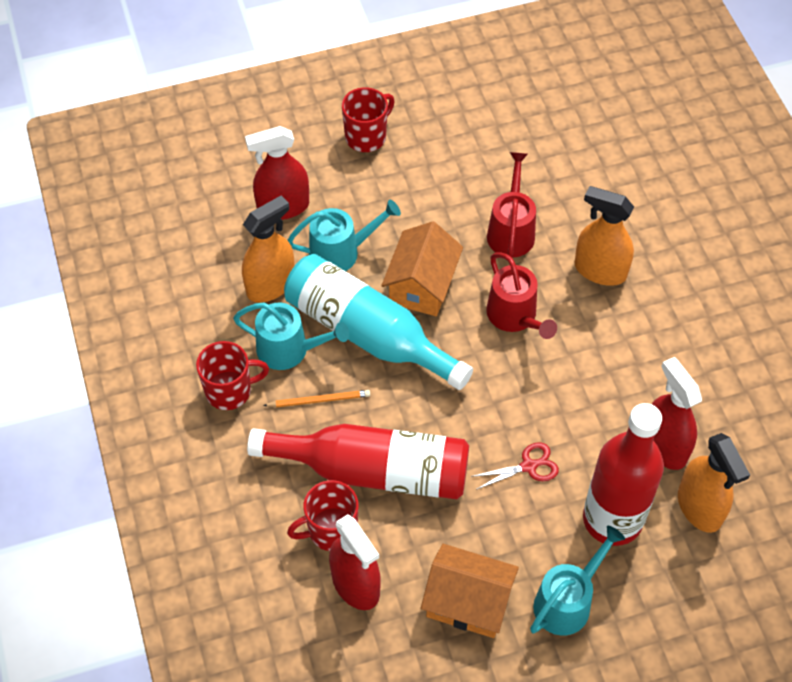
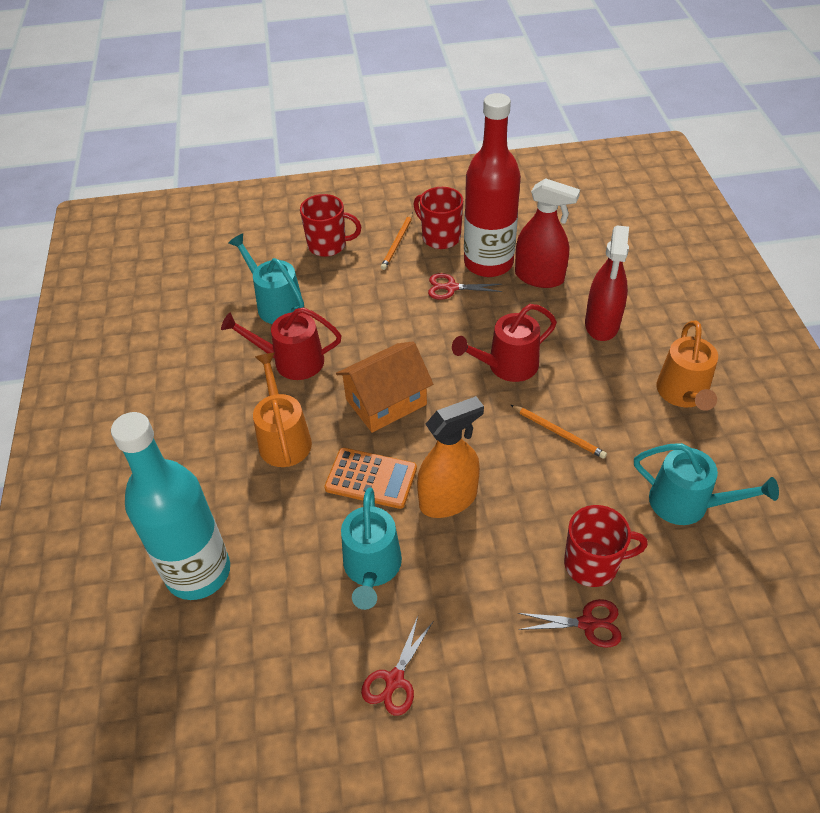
orange calculator: none = 0 -> [324,448,417,509] = 1
orange house: [381,221,463,316] [421,544,519,638] = 2 -> [336,341,433,433] = 1
orange pencil: [263,390,370,408] = 1 -> [381,212,413,270] [511,405,607,459] = 2
orange spray bottle: [242,195,295,303] [574,186,634,286] [678,433,750,533] = 3 -> [417,396,484,518] = 1
orange watering can: none = 0 -> [253,353,312,467] [656,321,718,411] = 2
red bottle: [247,424,469,499] [583,403,664,546] = 2 -> [464,93,521,277] = 1
red scissors: [471,442,559,489] = 1 -> [361,616,433,716] [428,273,503,300] [518,599,622,648] = 3
red spray bottle: [245,126,309,220] [329,514,381,610] [652,357,702,470] = 3 -> [515,178,580,288] [585,225,629,341] = 2

